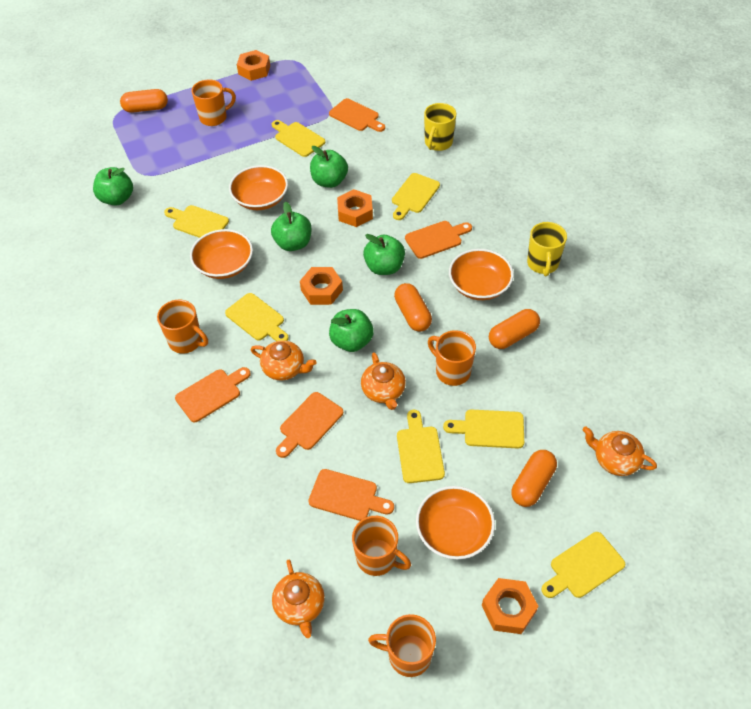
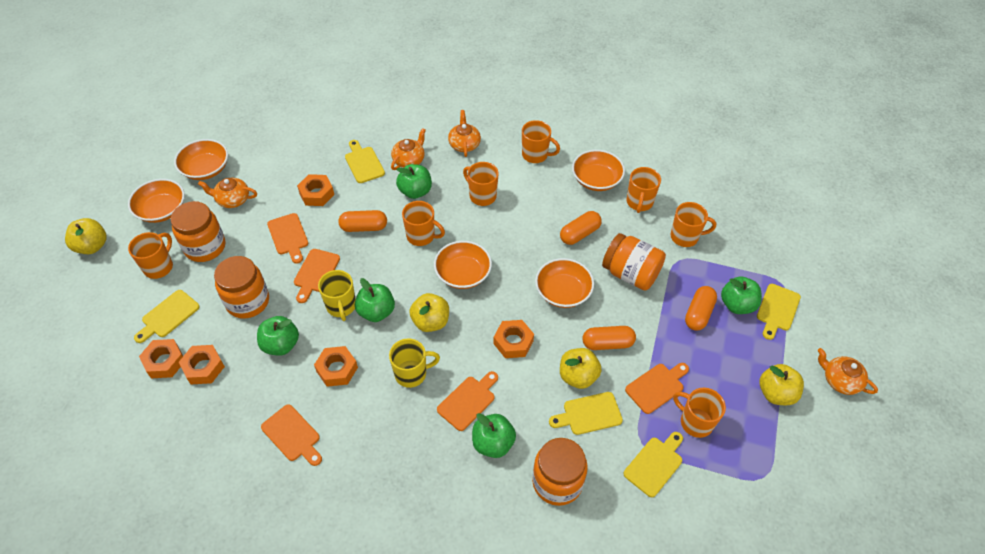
orange bowl: [190,229,253,279] [229,165,288,210] [416,486,495,560] [449,249,514,300] = 4 -> [128,179,185,223] [174,139,228,180] [434,241,492,289] [535,258,594,308] [572,150,625,191] = 5
orange jar: none = 0 -> [171,201,225,262] [214,256,269,318] [532,438,588,506] [602,233,666,291] = 4
orange mug: [157,300,208,354] [191,79,236,126] [352,516,411,576] [368,614,436,677] [428,330,476,386] = 5 -> [128,232,173,279] [402,201,445,246] [463,162,499,206] [522,120,560,163] [627,167,661,213] [671,202,716,247] [673,388,726,438] = 7
orange nut: [237,50,270,81] [300,267,343,305] [337,189,373,227] [482,578,539,634] = 4 -> [139,339,183,378] [179,345,225,384] [297,174,334,206] [314,346,358,387] [494,320,534,358] = 5
yellow apple: none = 0 -> [65,218,107,254] [409,293,449,332] [560,348,602,389] [760,364,804,405] = 4
yellow cutting board: [164,205,229,238] [225,293,289,341] [272,120,325,157] [392,173,440,220] [397,410,445,483] [443,410,524,448] [541,532,625,598] = 7 -> [134,290,200,343] [345,140,385,183] [549,392,623,435] [624,432,683,497] [757,284,801,340] = 5

